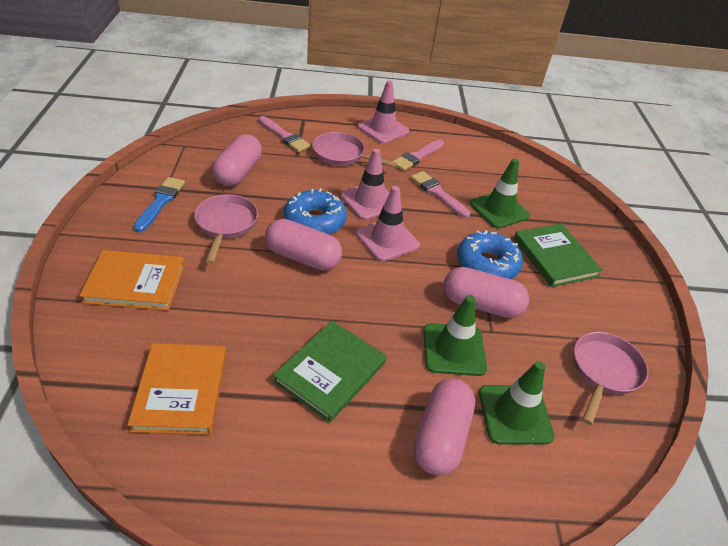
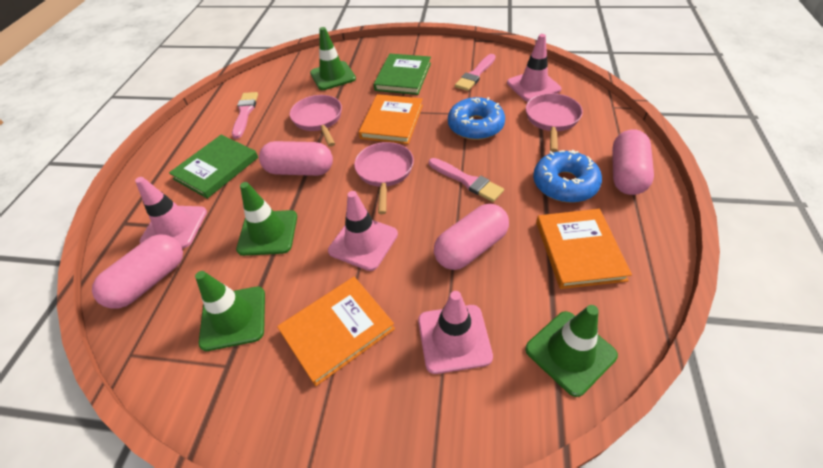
blue brush: [134,177,185,232] = 1 -> none = 0
green traffic cone: [423,295,487,376] [470,159,530,229] [479,361,555,444] = 3 -> [195,271,265,351] [236,182,297,256] [310,27,356,90] [525,305,618,397] = 4
orange book: [79,250,185,311] [128,343,226,435] = 2 -> [277,277,395,386] [359,94,423,144] [536,209,632,289] = 3
pink traffic cone: [341,149,389,220] [356,186,420,261] [357,81,409,144] = 3 -> [135,177,207,249] [328,191,398,271] [418,291,493,374] [507,34,561,102] = 4

